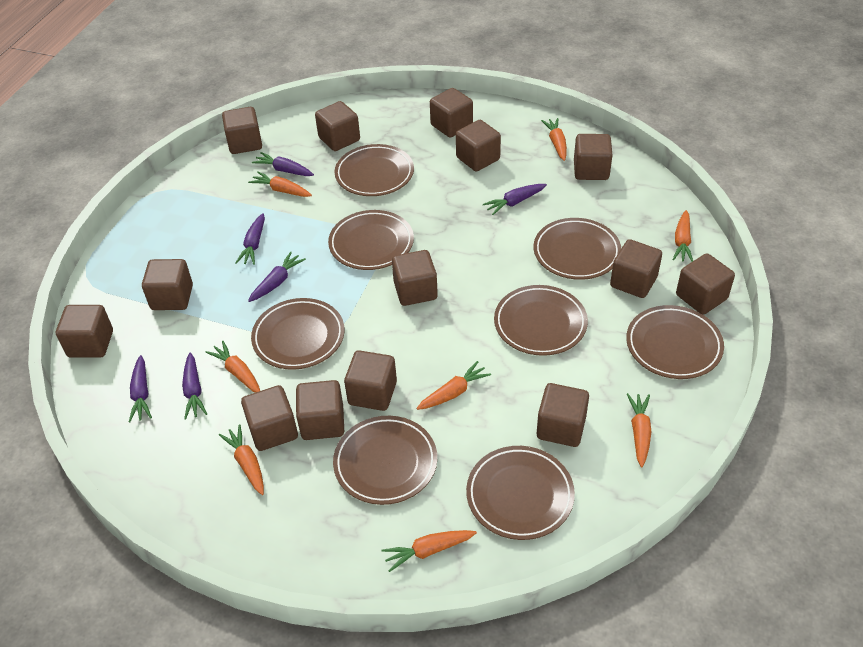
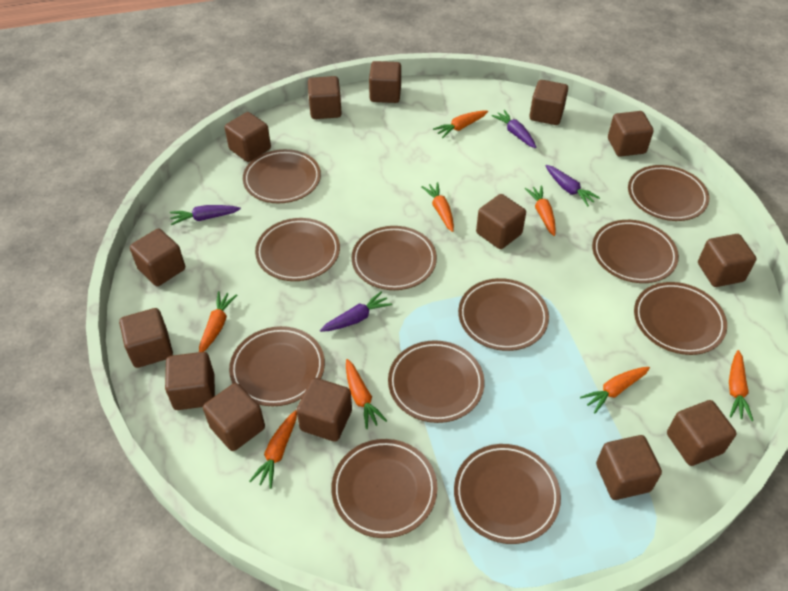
brown plate: [251,298,345,370] [328,210,414,270] [333,416,437,505] [335,144,414,196] [466,446,575,540] [494,285,588,356] [533,218,621,280] [626,305,724,379] = 8 -> [229,326,325,406] [243,149,321,203] [255,218,340,281] [331,439,437,538] [352,226,437,290] [388,340,484,423] [454,444,561,544] [458,278,549,351] [592,220,679,283] [628,165,709,221] [634,282,727,355] = 11
purple carrot: [129,355,152,423] [182,353,207,420] [235,213,265,265] [248,252,306,302] [252,152,314,176] [483,184,547,215] = 6 -> [170,205,241,225] [320,291,392,332] [492,110,536,148] [546,165,600,206] = 4

